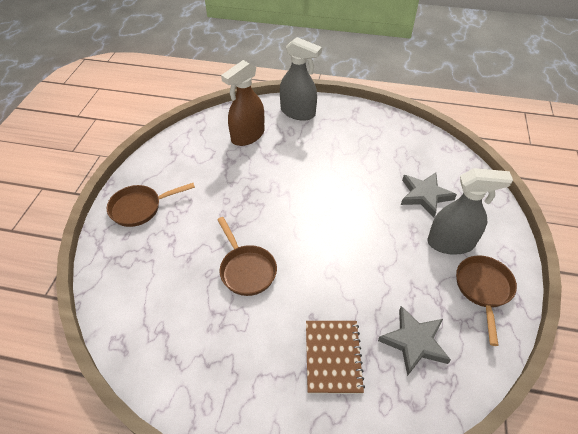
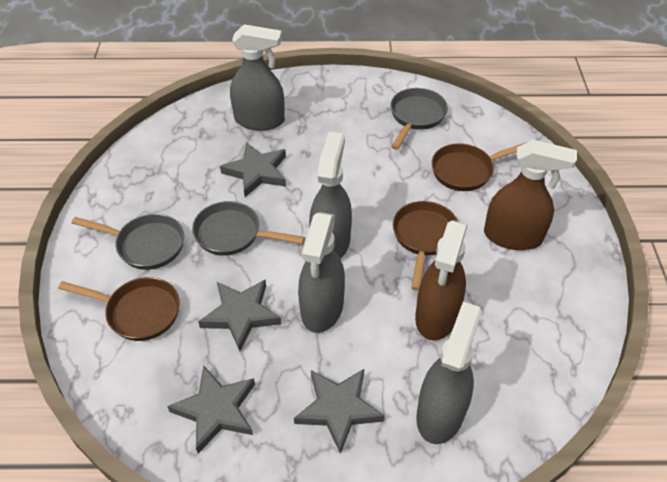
brown notebook: [306,321,365,394] = 1 -> none = 0
brown spray bottle: [221,60,264,146] = 1 -> [415,220,467,340] [484,140,577,250] = 2
grey pan: none = 0 -> [72,214,184,270] [192,201,305,256] [390,88,448,150] = 3
grey spray bottle: [280,37,322,121] [428,168,513,255] = 2 -> [230,24,285,131] [298,212,345,333] [309,132,352,259] [416,302,482,444] = 4
grey star: [378,306,451,376] [401,173,457,218] = 2 -> [167,366,255,454] [198,280,281,351] [220,142,286,197] [294,369,385,454] = 4

